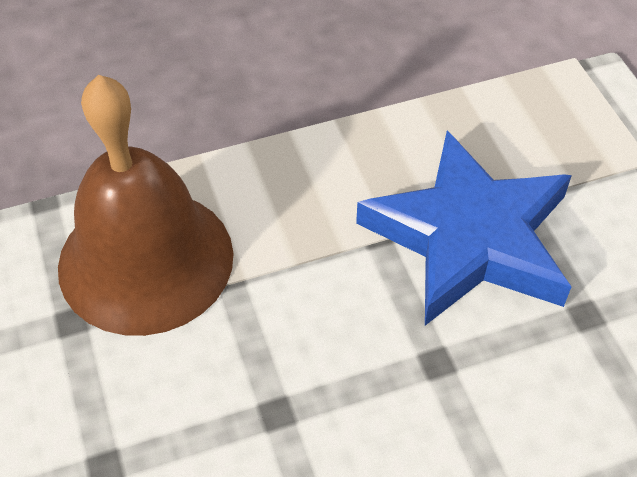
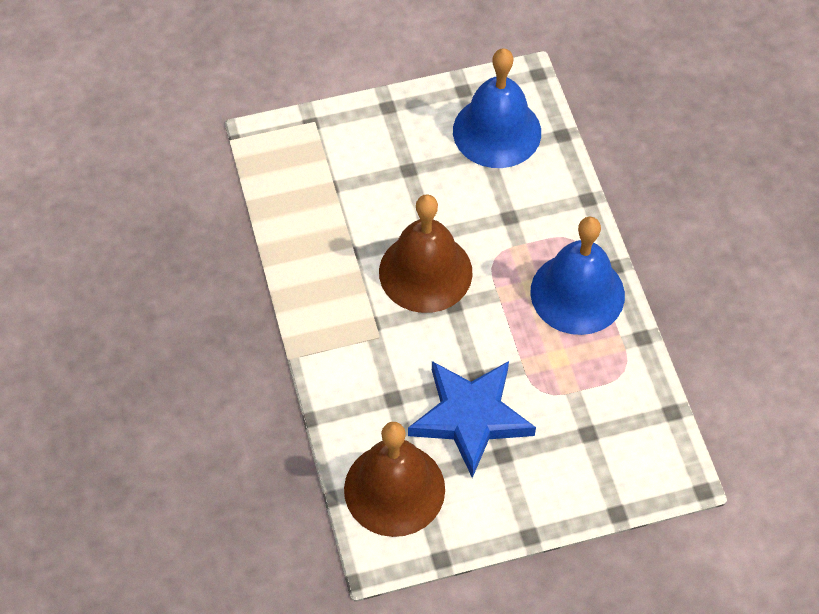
blue bell: none = 0 -> [453,48,541,168] [530,217,625,335] = 2
brown bell: [58,75,234,336] = 1 -> [344,422,445,537] [379,194,472,313] = 2

